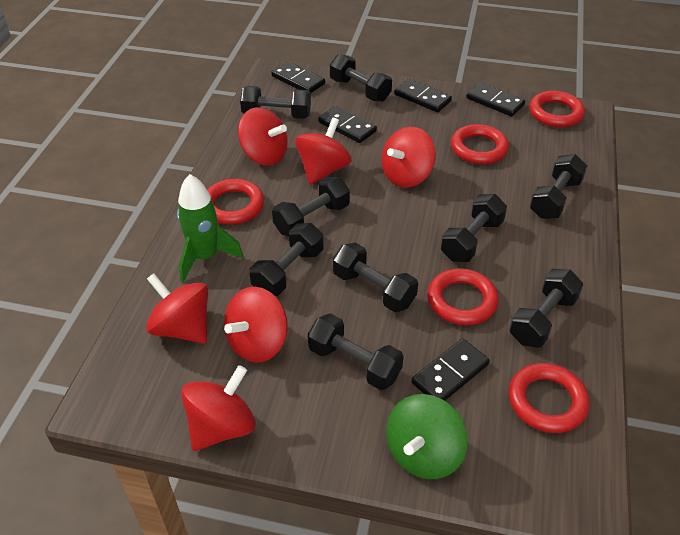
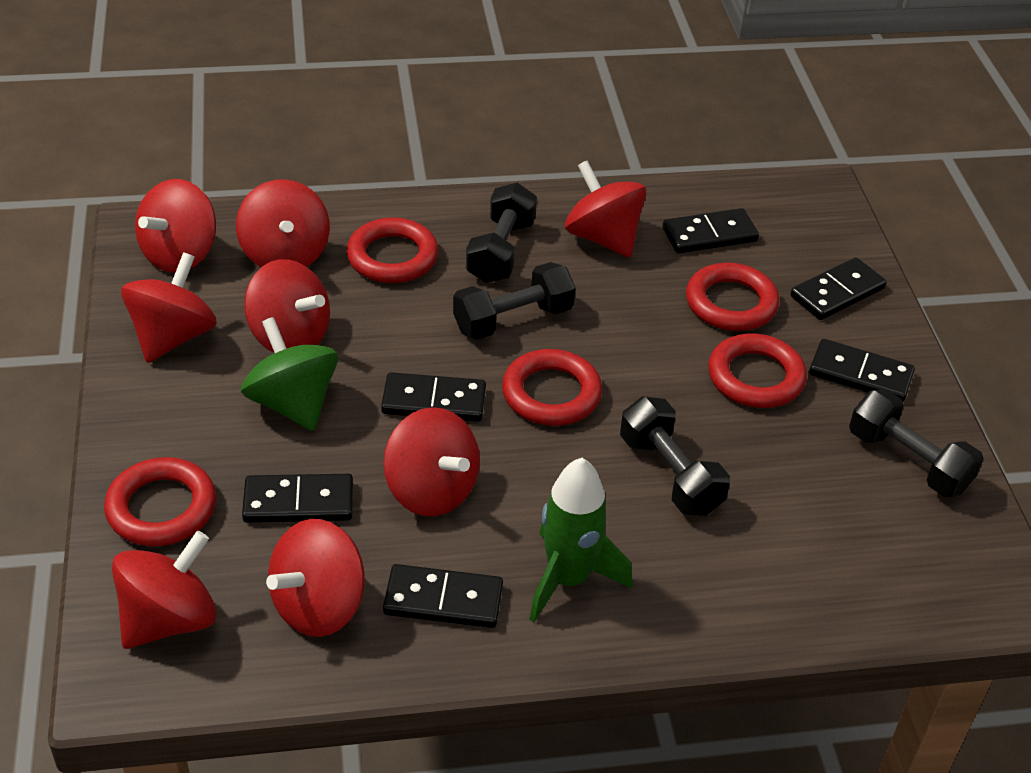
black domino: [271,61,325,93] [318,106,377,143] [394,79,452,112] [412,339,490,401] [466,82,525,117] = 5 -> [242,474,353,523] [381,372,486,422] [383,564,503,628] [662,208,759,253] [790,257,887,320] [809,339,915,402] = 6
black dumbbell: [240,86,311,119] [249,223,323,296] [272,177,350,236] [308,313,404,390] [330,54,392,102] [333,243,418,312] [441,194,507,262] [509,269,583,348] [530,154,587,219] = 9 -> [453,262,576,340] [466,183,537,283] [620,396,730,516] [849,389,984,497] = 4
red spinning top: [146,273,208,344] [181,365,256,451] [224,287,288,363] [238,107,288,166] [295,118,352,185] [381,127,436,188] = 6 -> [112,531,217,649] [121,252,217,363] [135,179,216,273] [236,179,330,267] [244,259,330,353] [266,519,365,637] [383,407,480,516] [565,160,646,258] = 8

